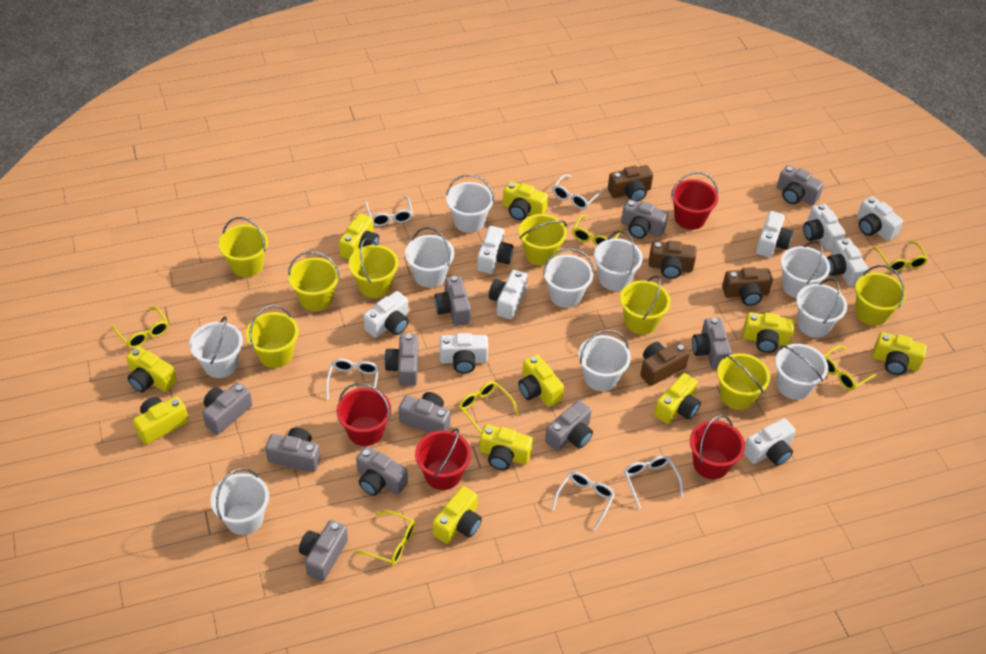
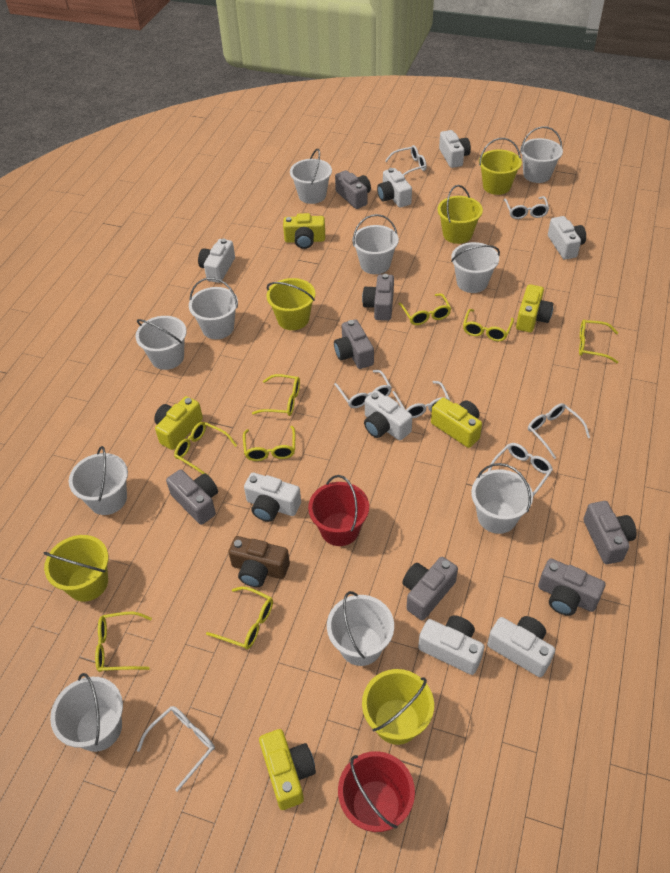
brown camera: [608,165,653,202] [640,342,690,386] [649,240,696,279] [722,267,773,306] = 4 -> [228,536,290,587] = 1
grey camera: [202,383,252,435] [265,428,321,472] [299,520,348,581] [356,446,408,496] [384,334,418,386] [399,392,450,433] [434,276,471,326] [545,400,593,451] [621,199,668,239] [692,318,732,369] [777,165,824,205] = 11 -> [166,469,218,525] [334,319,374,369] [335,170,371,209] [362,274,394,321] [402,557,458,620] [538,559,605,616] [583,501,637,564] = 7
red bucket: [337,383,391,446] [415,428,471,490] [671,172,718,230] [690,415,745,479] = 4 -> [308,475,369,546] [338,751,415,832] = 2
white camera: [364,291,409,338] [440,333,488,373] [477,226,513,274] [489,270,528,320] [744,418,796,466] [756,211,793,258] [803,204,845,250] [827,238,868,286] [857,196,903,241] = 9 -> [198,239,235,283] [244,473,301,522] [364,390,412,441] [377,168,412,208] [418,615,484,675] [439,130,471,168] [487,616,555,677] [548,216,586,260] = 8
white glasses: [326,359,379,399] [365,196,413,226] [552,174,603,209] [552,472,615,530] [624,456,683,509] = 5 -> [137,706,215,792] [334,370,392,408] [385,145,427,176] [392,381,450,418] [488,443,553,496] [504,196,549,219] [528,403,590,459] = 7
yellow bucket: [218,217,268,277] [246,305,299,368] [288,251,340,311] [349,238,399,298] [519,214,567,266] [620,276,671,334] [717,353,770,410] [855,265,906,326] = 8 -> [43,535,109,602] [266,278,315,330] [362,669,434,745] [438,185,483,244] [479,138,522,195] = 5
yellow camera: [126,346,177,392] [133,396,189,445] [339,213,379,260] [433,486,482,544] [480,424,533,470] [503,181,548,220] [518,354,564,407] [654,373,701,424] [743,312,794,353] [872,332,927,375] = 10 -> [154,396,203,450] [259,729,316,810] [283,213,325,249] [431,398,482,448] [516,284,554,332] = 5
yellow glasses: [112,307,169,348] [355,511,415,565] [459,381,519,434] [572,215,623,246] [823,345,878,391] [873,241,928,272] = 6 -> [95,612,152,672] [174,422,237,477] [206,586,273,649] [243,426,295,461] [252,374,300,416] [399,293,451,325] [463,309,514,341] [579,320,618,363] = 8

